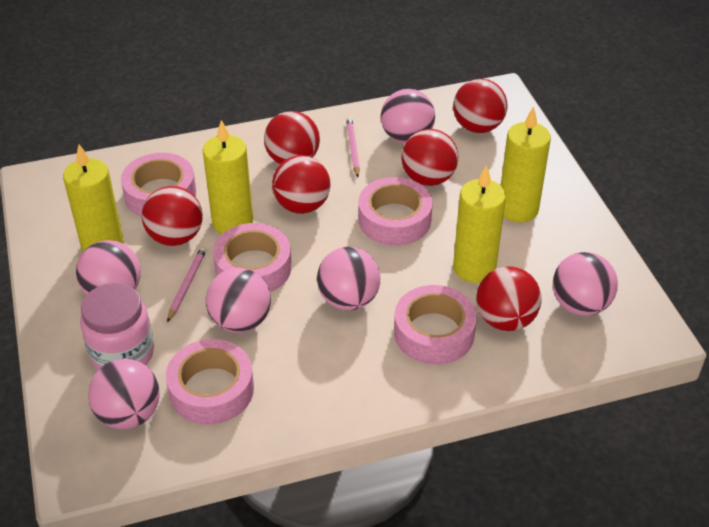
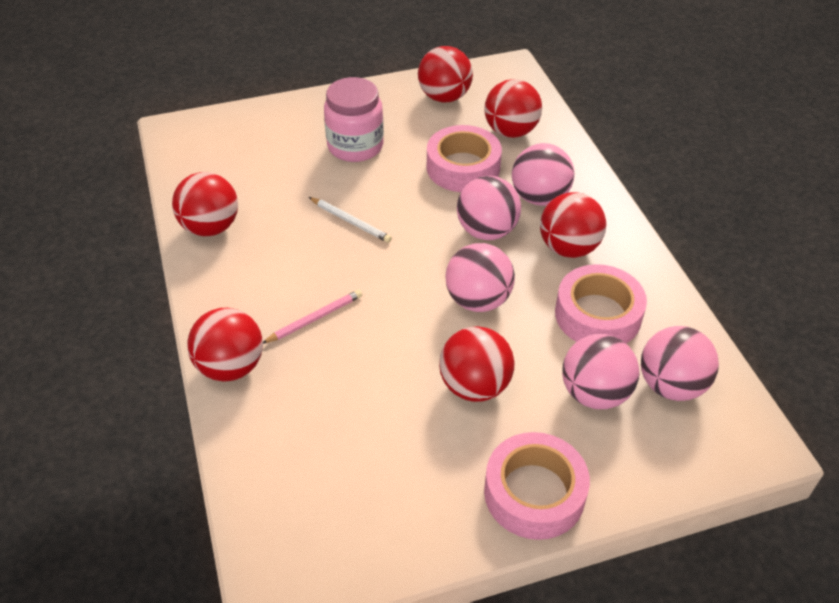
pink ball: [76,240,141,295] [88,359,160,429] [206,268,271,333] [317,247,380,310] [381,89,435,144] [553,252,618,316] = 6 -> [446,243,515,312] [457,176,521,240] [512,143,574,206] [562,334,639,409] [641,326,719,401] = 5
pink pencil: [167,247,207,322] [346,117,360,177] = 2 -> [263,290,362,344] = 1
pink tape: [121,153,196,216] [166,339,254,424] [213,223,292,292] [358,177,433,246] [394,285,477,365] = 5 -> [427,125,502,192] [484,432,590,540] [555,264,647,343] = 3
white pencil: none = 0 -> [309,197,392,243] = 1
yellow candle: [63,144,124,252] [203,120,253,234] [453,165,506,283] [501,106,551,223] = 4 -> none = 0

